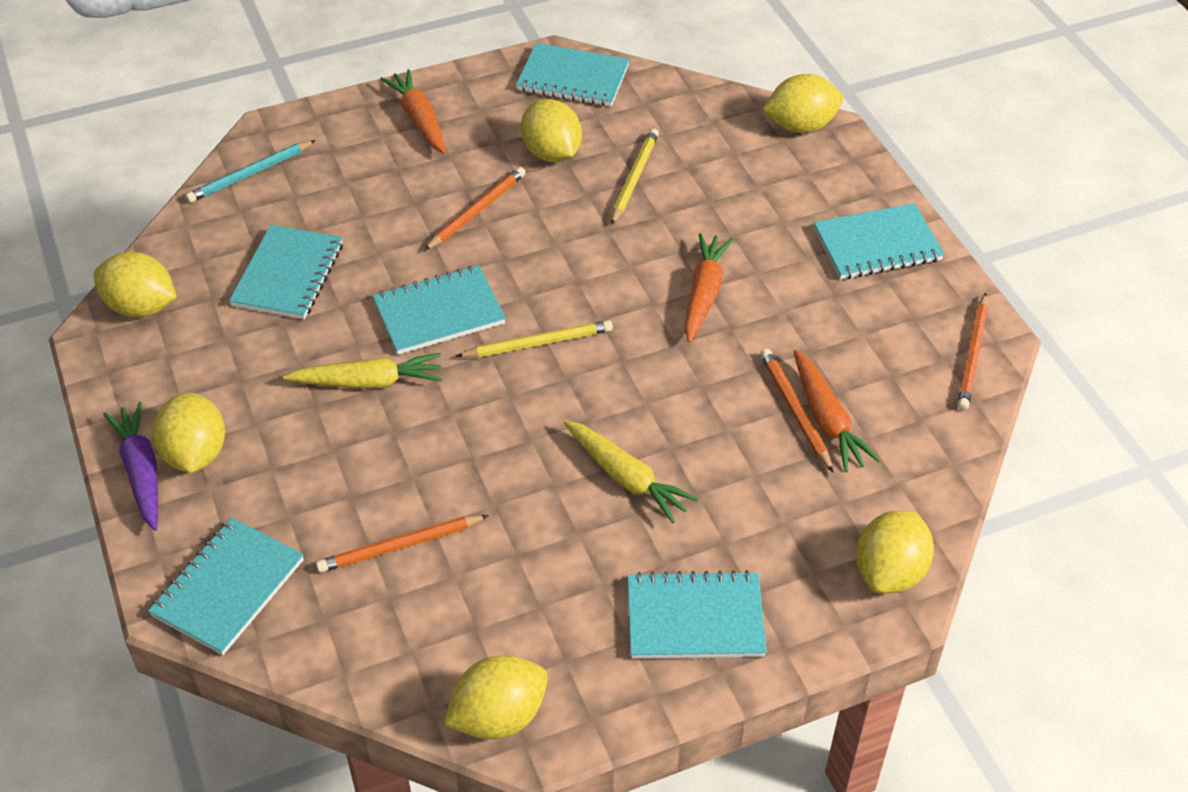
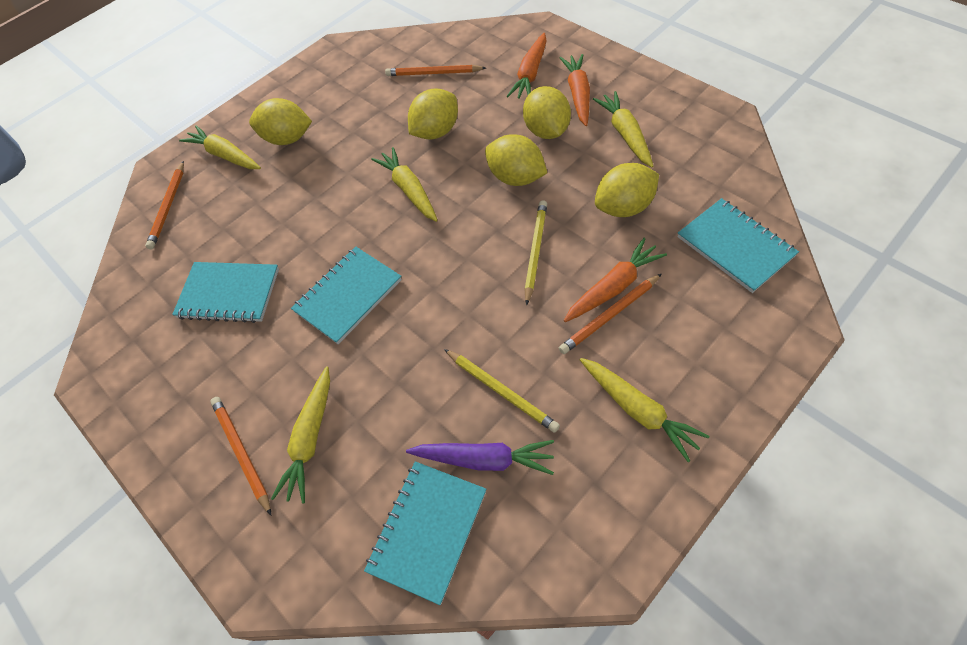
turquoise notebook: [148,518,304,655] [229,225,343,319] [373,265,506,355] [516,43,630,106] [627,570,767,659] [814,203,944,279] = 6 -> [172,262,279,323] [291,246,402,344] [364,461,487,605] [677,198,799,293] = 4
turquoise pencil: [186,140,316,203] = 1 -> none = 0
yellow carrot: [283,353,442,389] [563,420,699,524] = 2 -> [179,125,261,169] [271,366,330,504] [371,147,438,222] [580,358,709,462] [593,91,653,167] = 5
yellow lemon: [94,252,177,317] [152,392,225,473] [444,655,548,739] [521,99,582,162] [762,74,843,133] [856,510,934,594] = 6 -> [249,98,312,145] [408,89,458,140] [485,134,547,186] [523,86,571,139] [595,163,659,217] = 5

